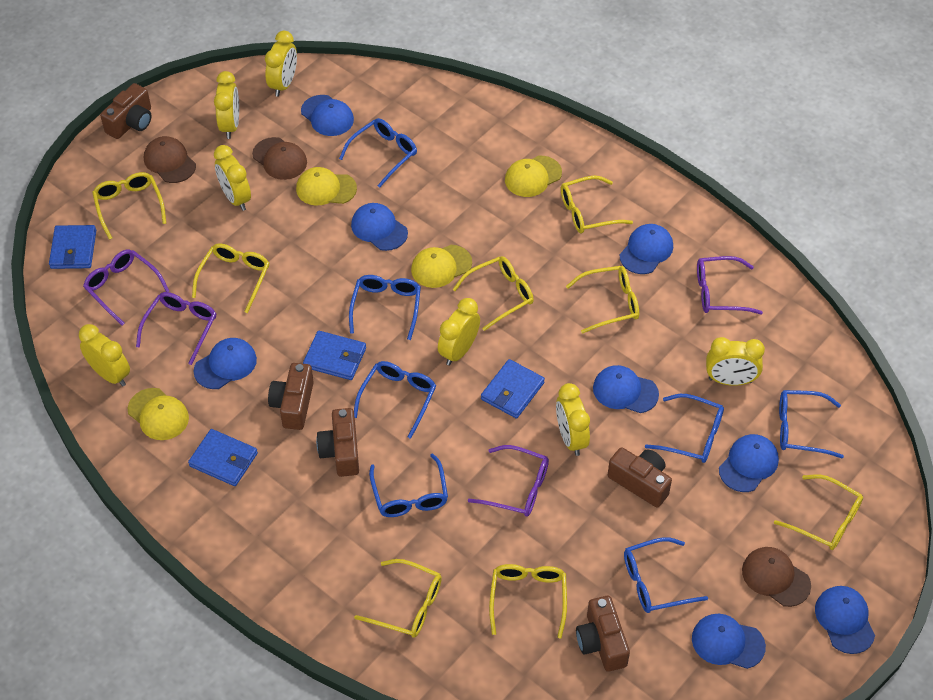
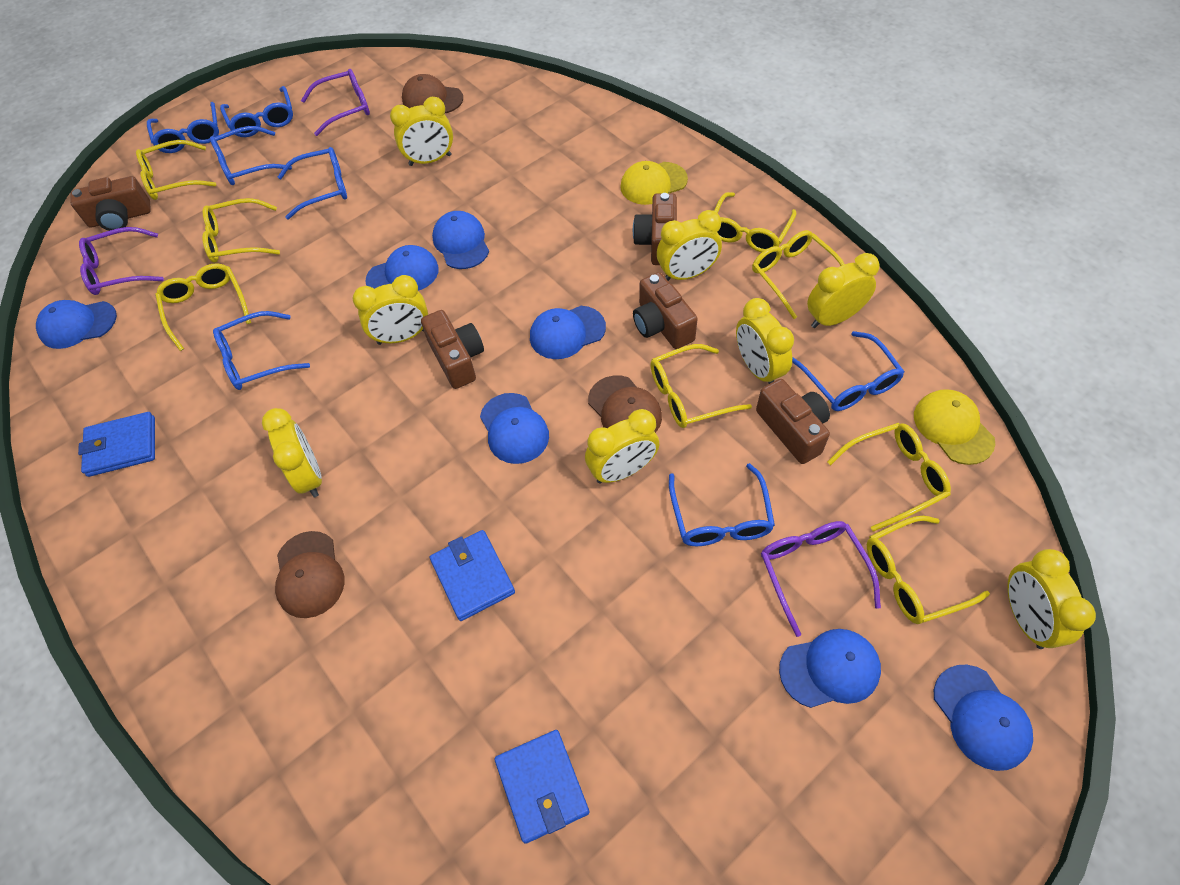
blue cap: [194,338,257,389] [301,95,354,136] [351,203,408,251] [593,365,659,413] [620,224,673,274] [692,614,766,669] [719,434,779,492] [815,586,875,654] = 8 -> [36,300,117,349] [366,245,439,291] [432,211,489,269] [480,393,549,464] [530,306,606,359] [779,629,881,708] [934,665,1033,771] = 7
blue wallet: [49,225,96,269] [188,429,258,486] [303,331,366,380] [481,359,545,418] = 4 -> [78,412,155,477] [430,530,515,621] [494,730,590,844] = 3
purple glasses: [83,249,169,325] [136,292,216,365] [468,445,549,516] [697,256,763,314] = 4 -> [79,227,164,295] [301,69,370,136] [761,521,881,637] = 3
yellow cap: [128,388,189,440] [296,167,357,206] [411,245,472,288] [505,156,562,197] = 4 -> [620,161,688,205] [914,389,995,465] = 2
yellow clock: [79,324,130,387] [214,71,239,139] [214,145,251,211] [265,31,297,97] [438,298,480,366] [556,383,590,456] [706,337,765,386] = 7 -> [262,408,322,497] [353,275,428,345] [390,97,453,166] [585,409,660,484] [657,210,722,281] [736,298,794,384] [807,253,880,328] [1008,549,1096,649] = 8

